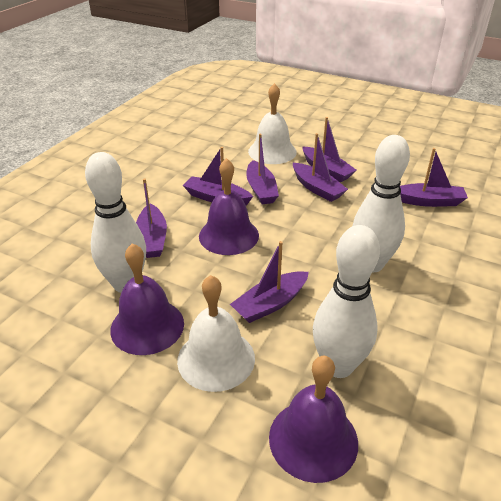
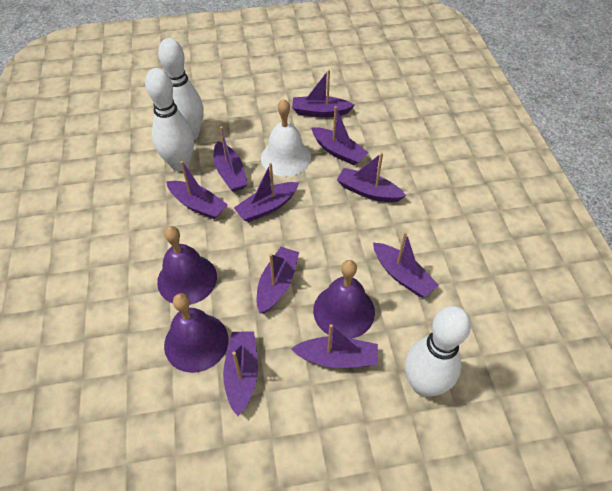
purple boat: [136,178,167,258] [183,147,253,206] [230,241,309,323] [246,134,279,204] [293,133,348,202] [302,117,356,182] [399,148,468,207] = 7 -> [166,161,228,219] [214,127,248,192] [223,331,258,416] [234,163,299,222] [256,247,299,314] [291,324,378,368] [292,69,355,117] [311,106,369,165] [337,153,406,202] [373,232,438,297] = 10
white bell: [177,275,255,392] [248,83,297,164] = 2 -> [261,99,311,176] = 1

